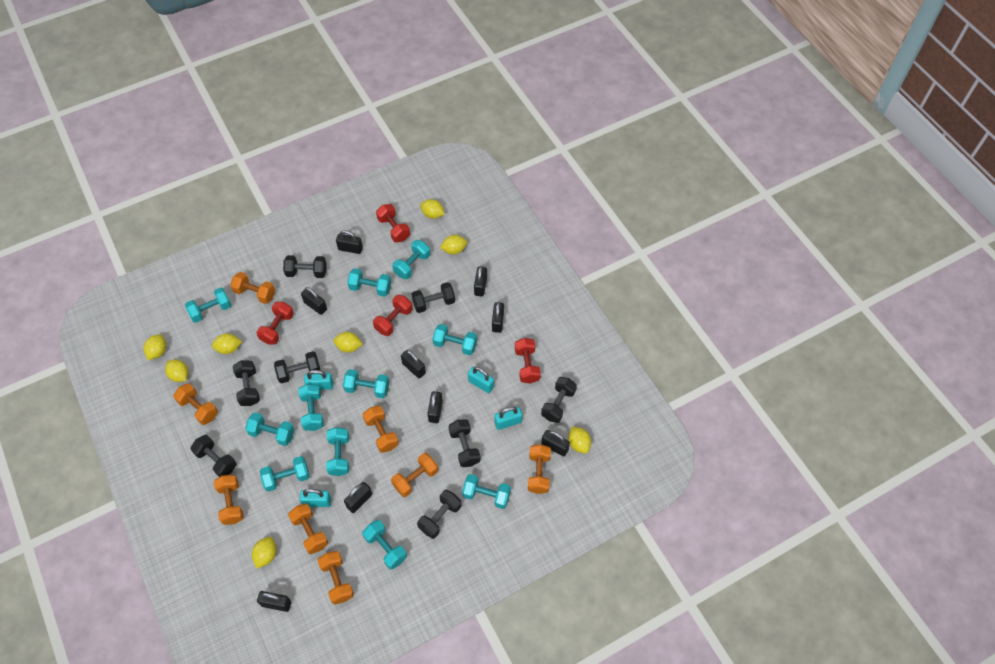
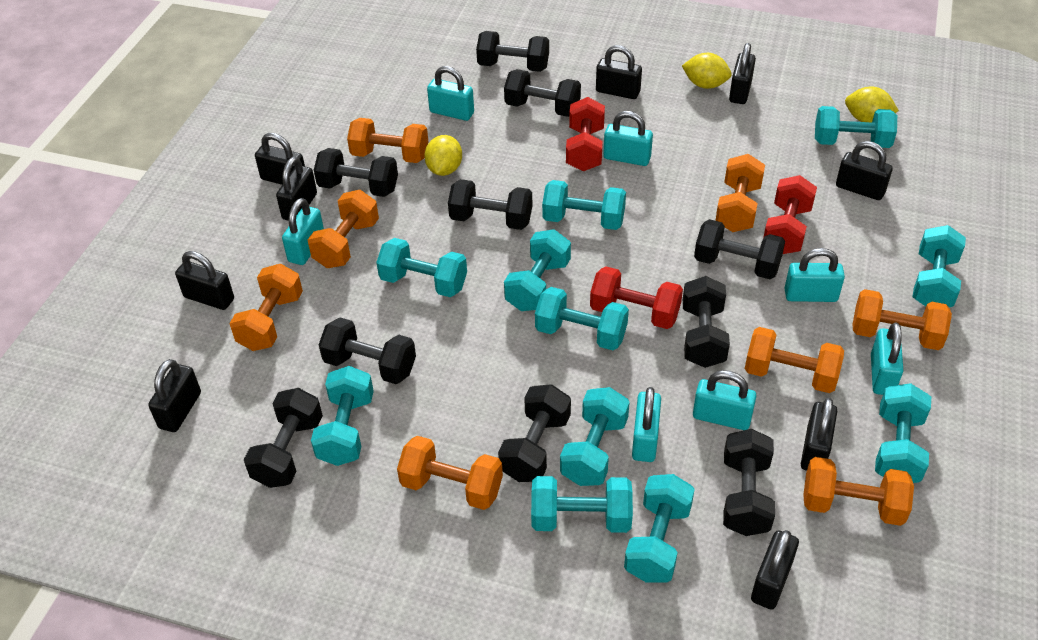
black dumbbell: [191,435,237,477] [233,360,260,406] [274,351,320,383] [283,255,327,278] [412,282,455,313] [417,490,461,539] [448,419,481,467] [541,377,577,423] = 8 -> [244,388,323,488] [314,148,398,197] [319,317,416,384] [448,179,532,230] [476,31,549,72] [498,384,571,482] [504,69,581,117] [683,276,730,368] [694,219,785,279] [723,429,775,536] = 10
red dumbbell: [257,302,294,345] [373,295,412,336] [376,204,410,242] [515,338,541,384] = 4 -> [566,97,605,171] [590,267,683,329] [763,175,817,254] = 3
turquoise padlock: [299,489,331,507] [304,370,333,390] [468,367,494,393] [494,407,522,430] = 4 -> [282,198,324,265] [427,66,474,121] [603,111,653,166] [632,387,661,462] [693,370,756,430] [785,248,845,302] [871,323,903,395] = 7
yellow lemon: [144,334,166,360] [165,359,189,382] [212,333,242,354] [252,537,277,569] [333,332,363,353] [420,199,445,219] [440,235,467,255] [568,427,591,454] = 8 -> [424,135,462,176] [682,53,732,89] [845,87,899,122] = 3

